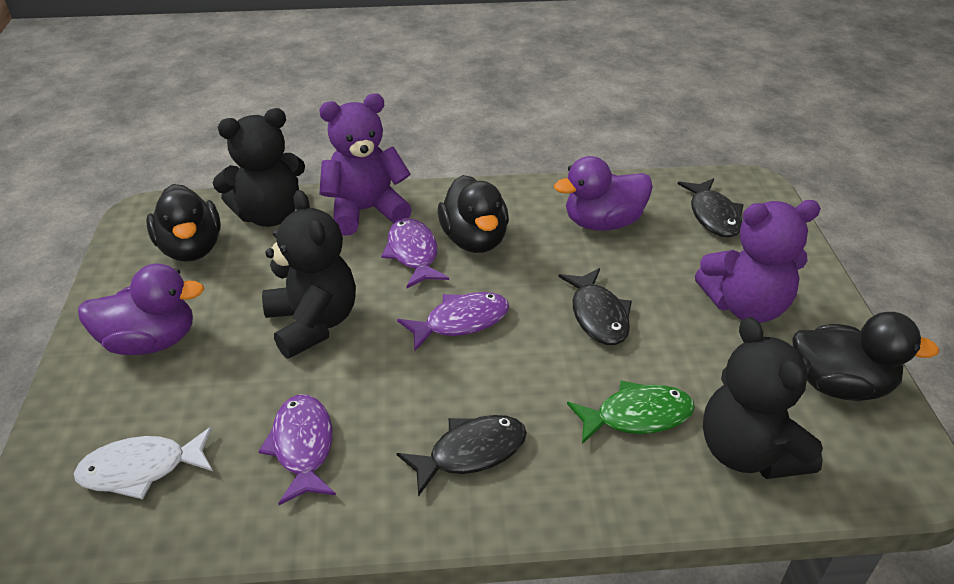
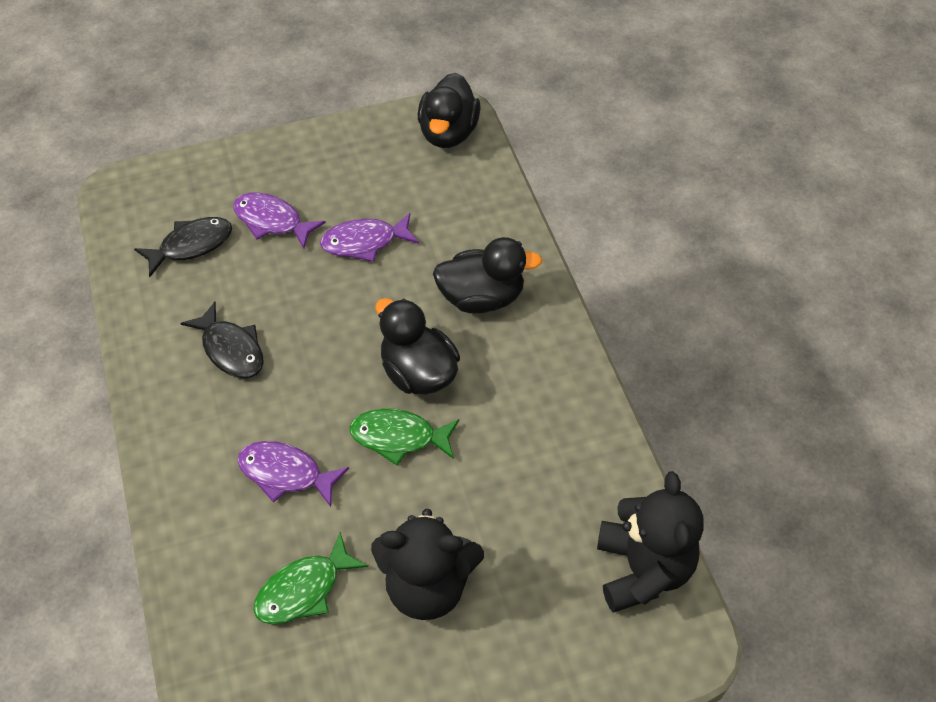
black fish: [397,415,527,497] [558,268,632,345] [678,178,744,237] = 3 -> [134,217,232,277] [180,301,264,378] = 2
black teddy bear: [212,108,305,227] [262,190,356,358] [703,317,823,479] = 3 -> [371,509,484,620] [597,471,704,613] = 2
green fish: [567,380,695,444] = 1 -> [253,532,368,624] [349,409,459,465] = 2
purple duck: [78,264,204,355] [554,156,653,231] = 2 -> none = 0
purple teddy bear: [319,93,412,236] [695,200,821,323] = 2 -> none = 0
white fish: [74,427,213,499] = 1 -> none = 0

